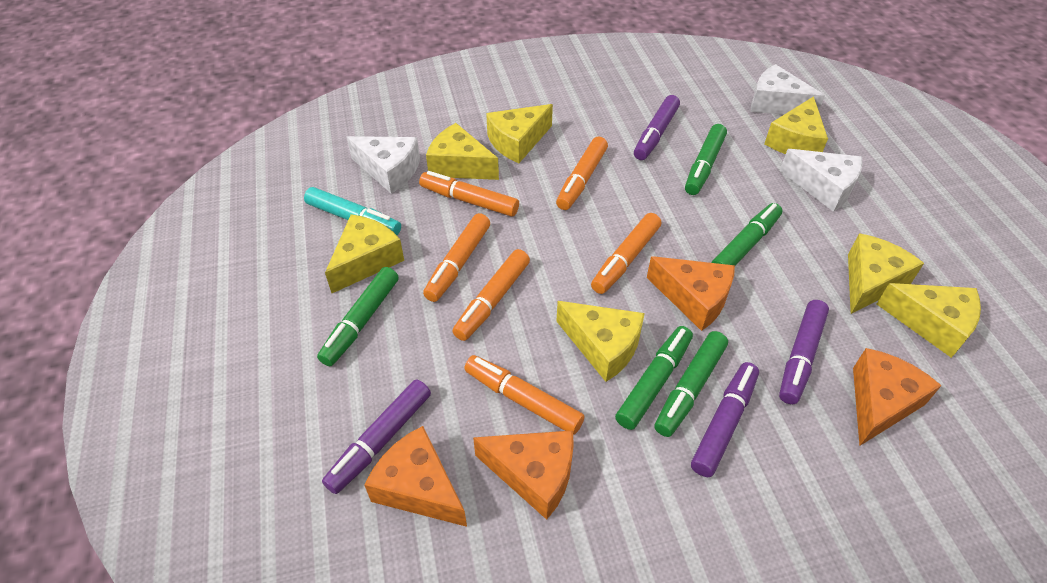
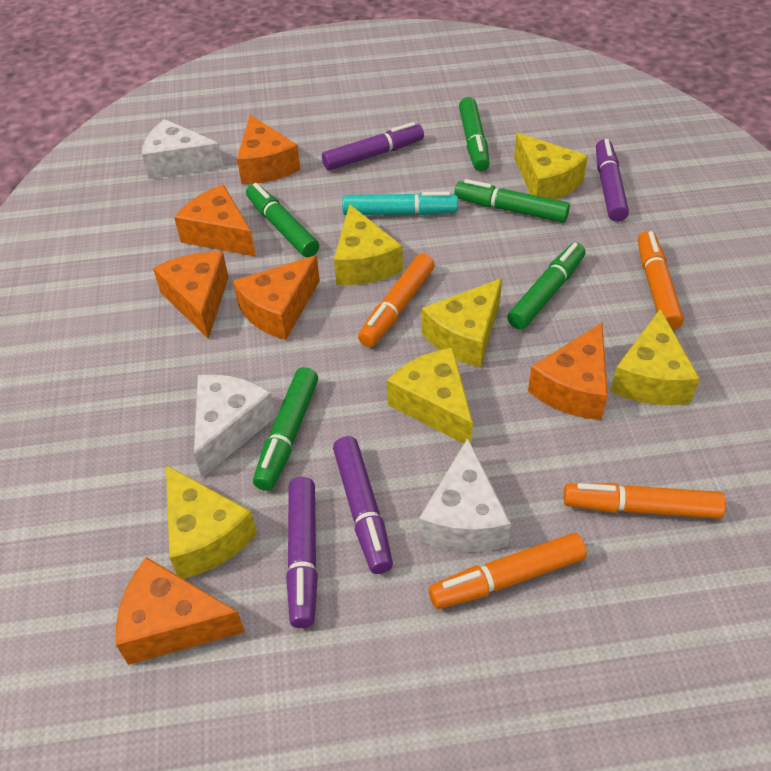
orange cheese: [365,426,467,527] [473,430,574,520] [647,256,735,331] [853,348,942,446] = 4 -> [116,557,245,665] [153,252,229,339] [174,185,256,257] [233,255,320,340] [237,115,301,184] [528,323,608,420] = 6
orange marker: [419,171,519,217] [423,213,490,302] [452,249,530,341] [464,355,584,435] [556,137,608,210] [591,213,661,294] = 6 -> [358,253,435,347] [429,533,587,609] [564,483,726,519] [638,231,684,330] = 4
yellow cheese: [325,214,404,293] [426,123,499,180] [486,104,553,163] [556,301,645,382] [765,96,828,154] [848,233,924,314] [877,283,981,358] = 7 -> [166,465,257,579] [334,204,403,285] [387,348,473,444] [422,278,502,367] [514,133,588,200] [610,309,700,405] = 6

